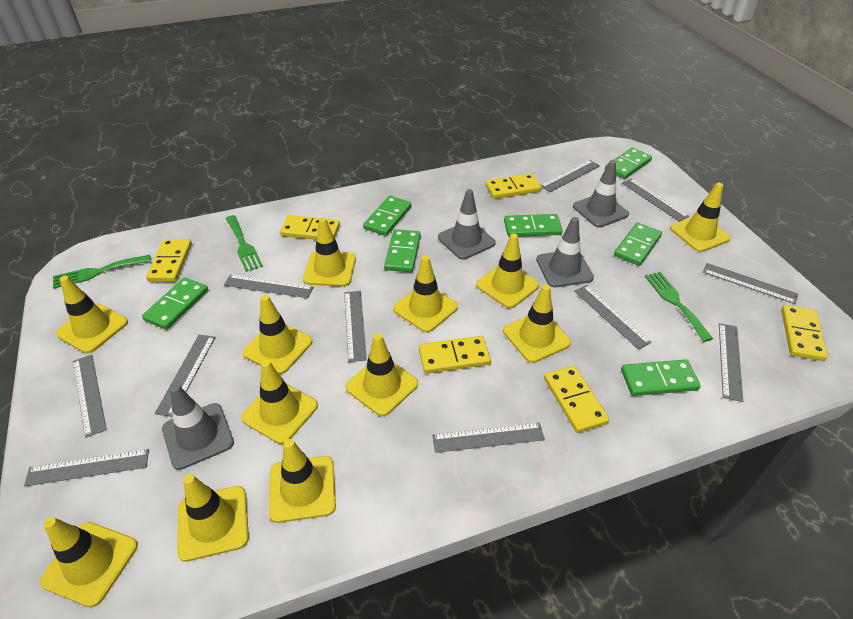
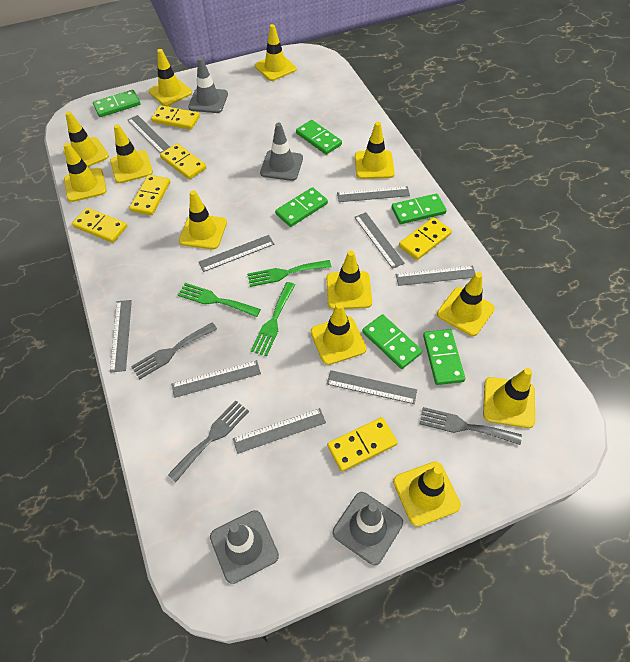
green domino: [142,277,208,330] [363,196,411,236] [384,229,421,272] [504,214,563,237] [605,148,652,179] [614,223,662,266] [621,359,701,396] = 7 -> [93,90,140,117] [275,187,328,227] [296,120,342,155] [362,314,422,369] [392,194,447,224] [423,329,465,385] = 6
grey fork: none = 0 -> [131,322,217,380] [168,400,249,482] [420,407,522,445] = 3
grey ruler: [24,449,149,486] [73,355,107,438] [155,335,215,417] [224,274,313,298] [344,291,367,362] [432,423,545,453] [541,160,600,192] [574,285,651,350] [622,178,689,222] [703,263,798,304] [719,323,743,402] = 11 -> [110,300,132,373] [128,115,170,153] [172,360,261,398] [198,235,274,272] [233,408,326,454] [327,370,417,404] [337,186,410,202] [354,212,405,269] [396,266,476,286] = 9

